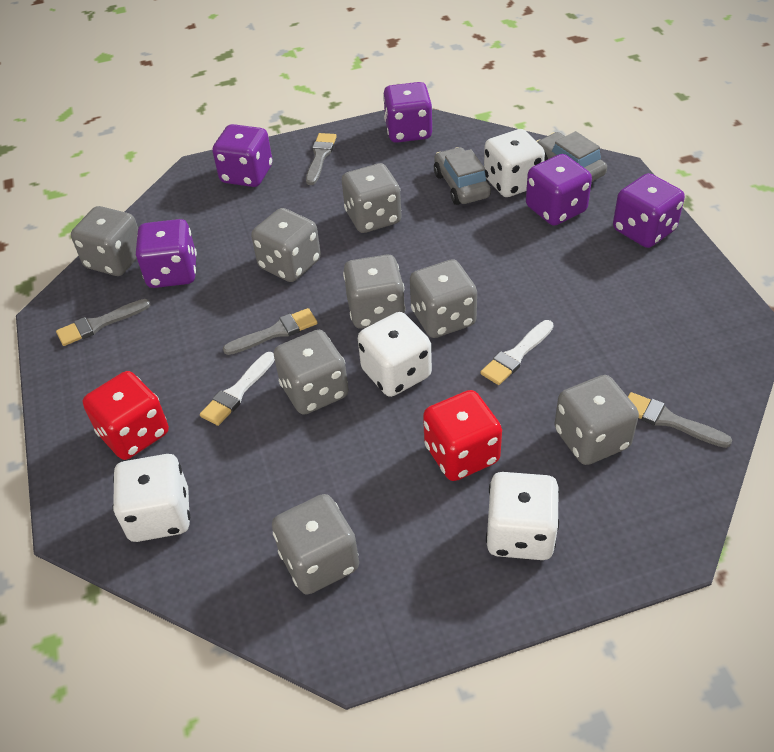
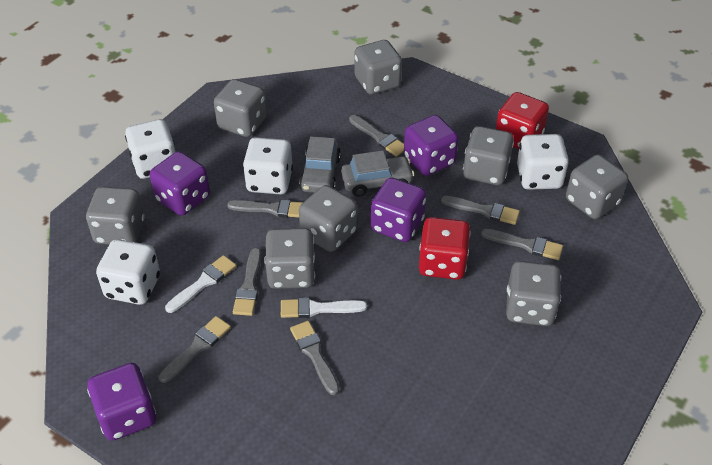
grey brush: [56,299,151,346] [223,308,317,355] [306,133,337,185] [628,392,732,448] = 4 -> [158,316,231,383] [227,200,303,218] [233,248,261,316] [290,321,339,395] [349,115,404,157] [441,196,520,225] [481,229,563,260] = 7
purple dice: [136,219,197,288] [212,124,272,187] [383,82,433,143] [526,154,592,226] [613,173,685,248] = 5 -> [87,363,156,441] [150,151,210,216] [371,178,426,242] [404,115,459,176] = 4

